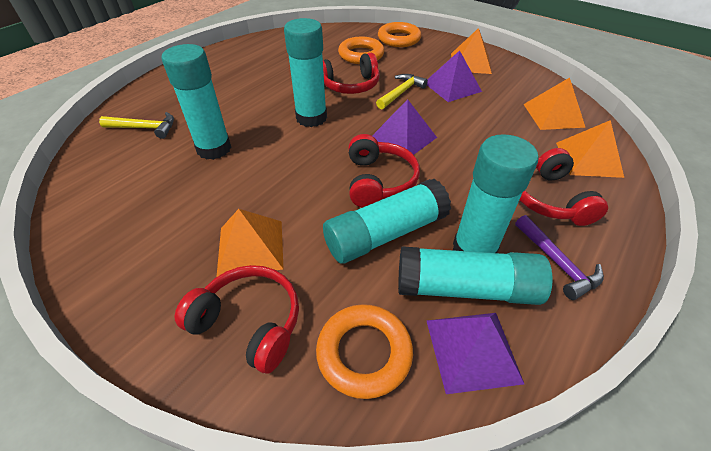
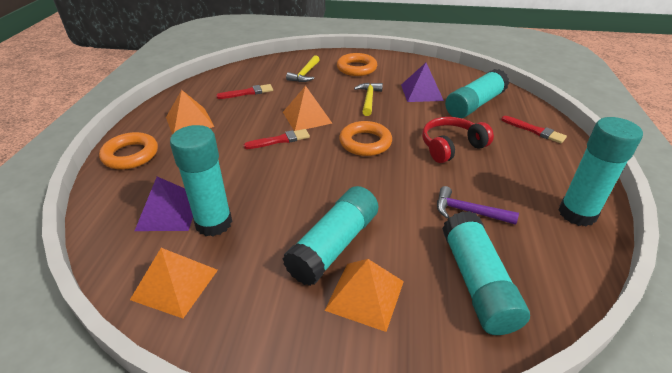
purple pyramid: [372,99,437,155] [427,50,482,102] [427,313,524,394] = 3 -> [135,177,193,231] [401,63,444,102] = 2
red brush: none = 0 -> [216,84,273,99] [244,129,310,149] [501,116,567,143] = 3
red headphones: [175,265,299,374] [323,53,380,94] [348,134,420,208] [520,148,608,226] = 4 -> [422,117,494,163] = 1

